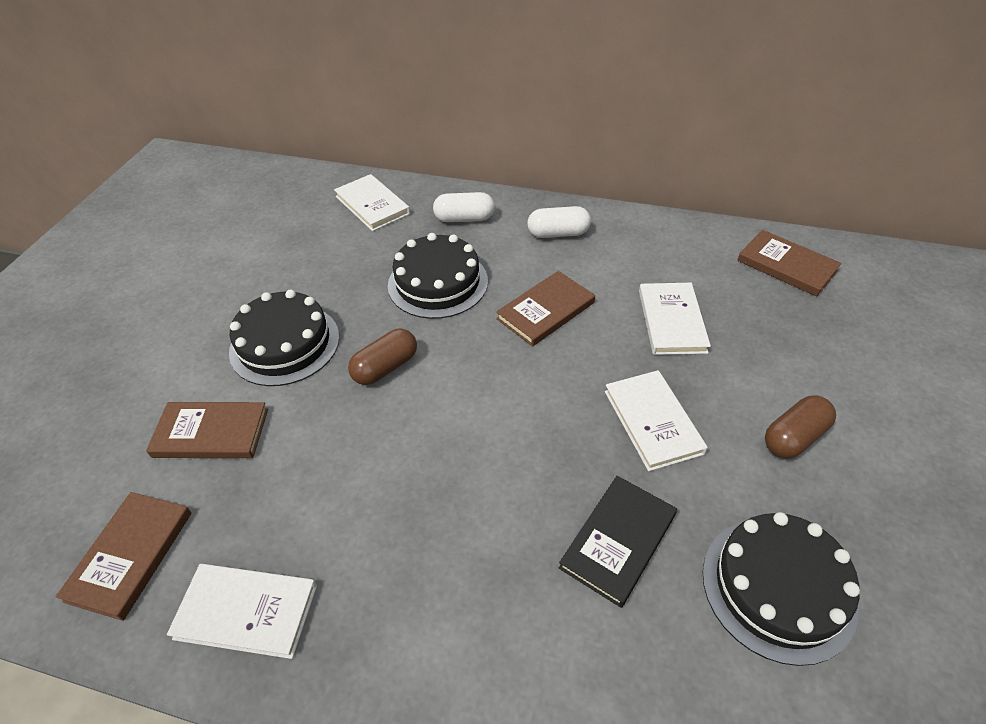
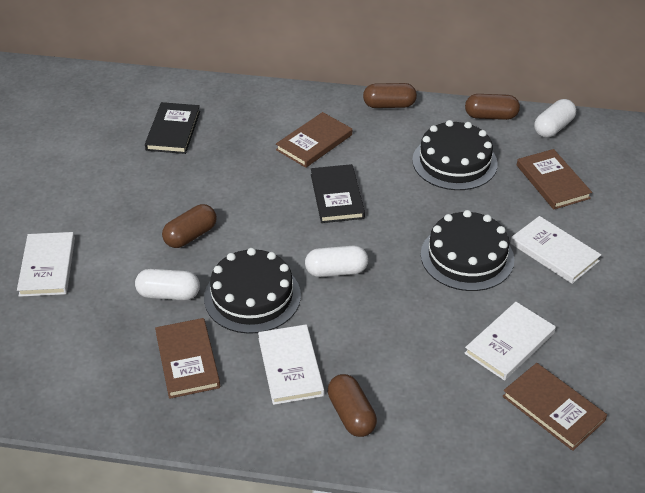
black book: [559,476,677,608] = 1 -> [145,102,200,154] [311,164,365,223] = 2
brown capsule: [348,328,417,385] [765,395,836,458] = 2 -> [162,204,217,248] [328,374,377,437] [363,83,417,108] [465,94,520,120] = 4
white capsule: [433,192,495,222] [527,206,591,238] = 2 -> [135,269,200,300] [305,246,368,277] [534,99,576,137] = 3

